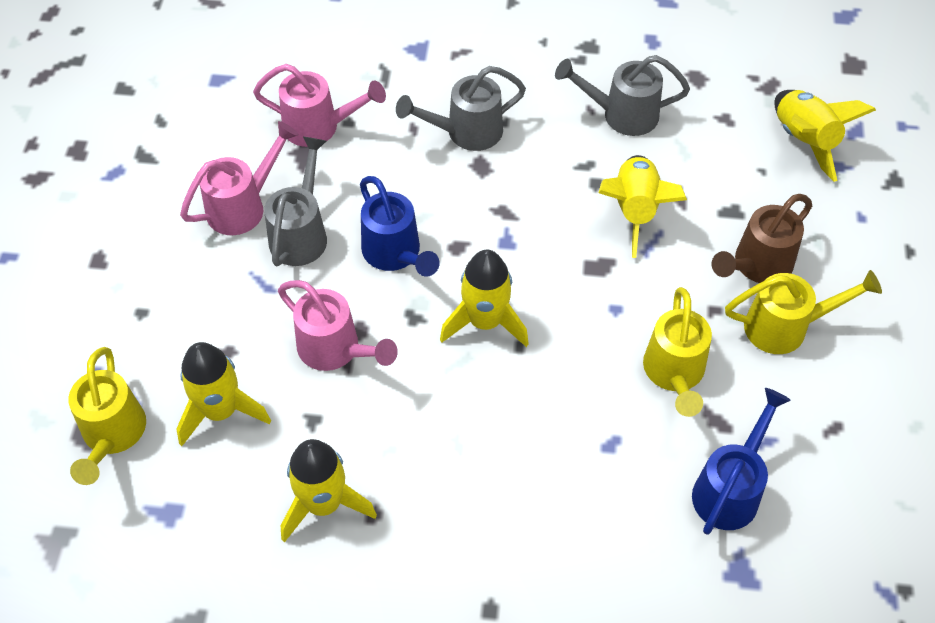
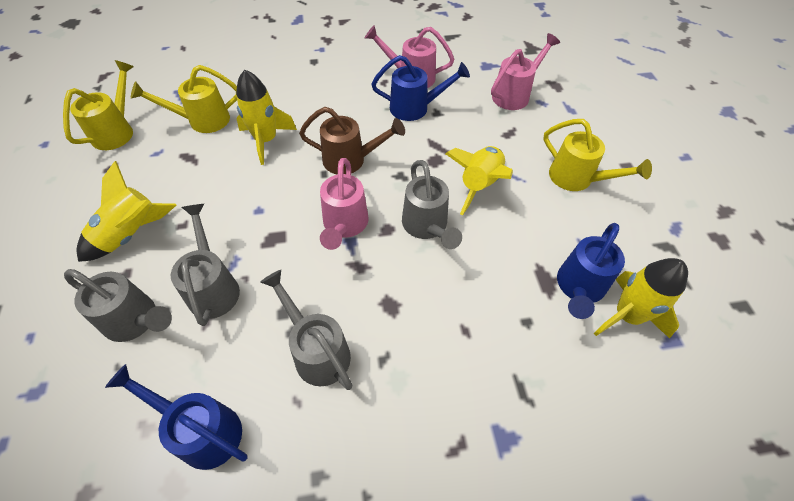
blue watering can: [360,176,440,277] [692,388,791,535] = 2 -> [105,364,248,470] [371,55,470,121] [557,223,625,319] = 3
grey watering can: [264,136,327,266] [396,66,526,151] [555,55,690,136] = 3 -> [64,269,172,342] [171,204,240,326] [260,270,353,390] [402,160,462,249] = 4
yellow rocket: [176,342,271,446] [281,439,377,543] [440,250,529,347] [599,155,687,258] [774,90,876,182] = 5 -> [77,161,177,262] [236,70,297,165] [445,146,513,215] [594,258,688,338] = 4

